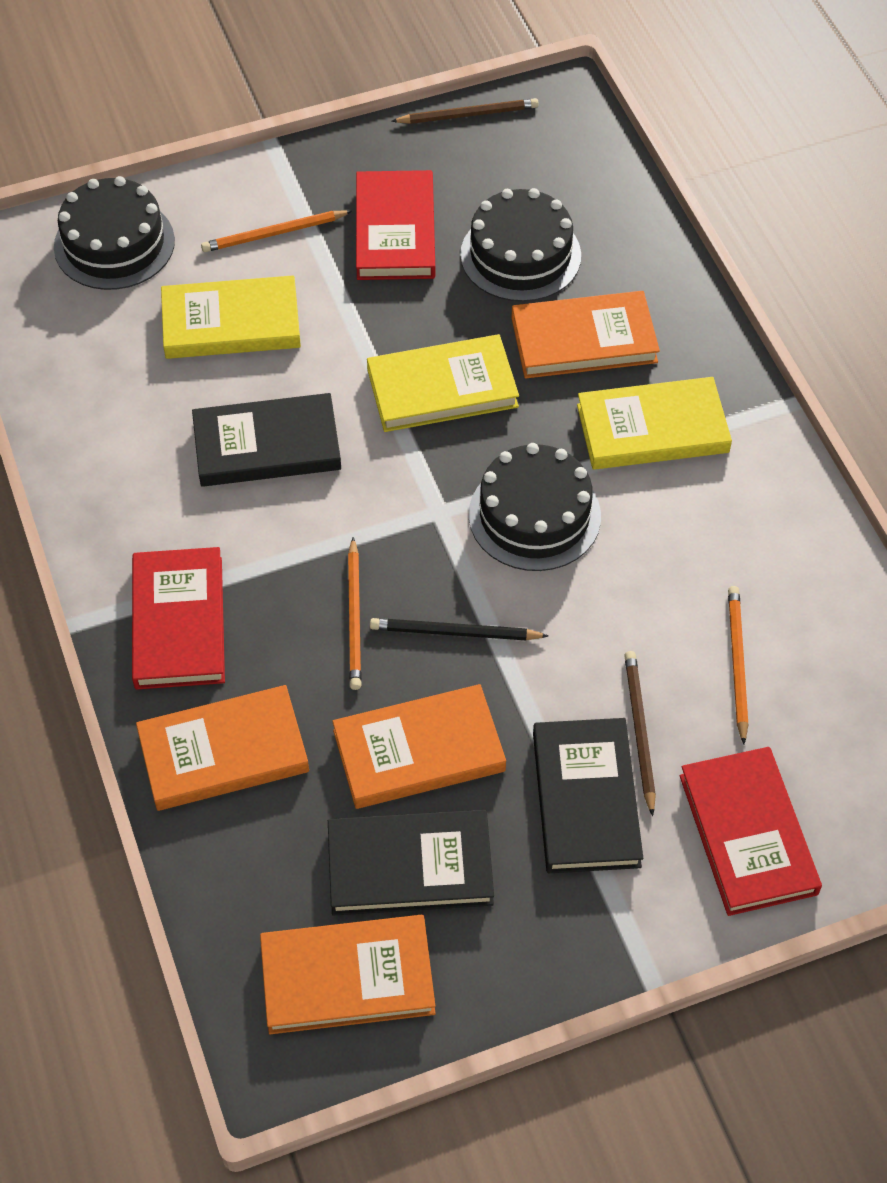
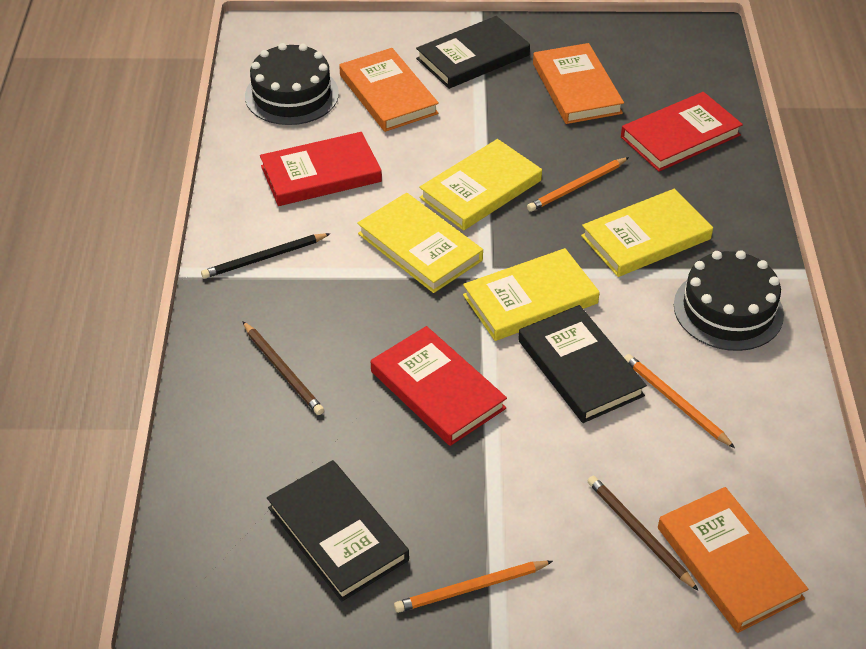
black cake: [54,176,175,290] [460,188,581,302] [469,443,601,571] = 3 -> [245,43,339,125] [674,250,784,351] = 2
orange book: [136,685,309,811] [260,915,436,1034] [332,684,506,809] [511,291,660,379] = 4 -> [339,48,439,132] [533,43,624,124] [658,487,808,633] = 3
yellow book: [161,275,301,359] [367,334,519,432] [577,377,732,470] = 3 -> [357,193,483,293] [419,139,542,230] [463,248,600,341] [581,189,713,277] = 4

